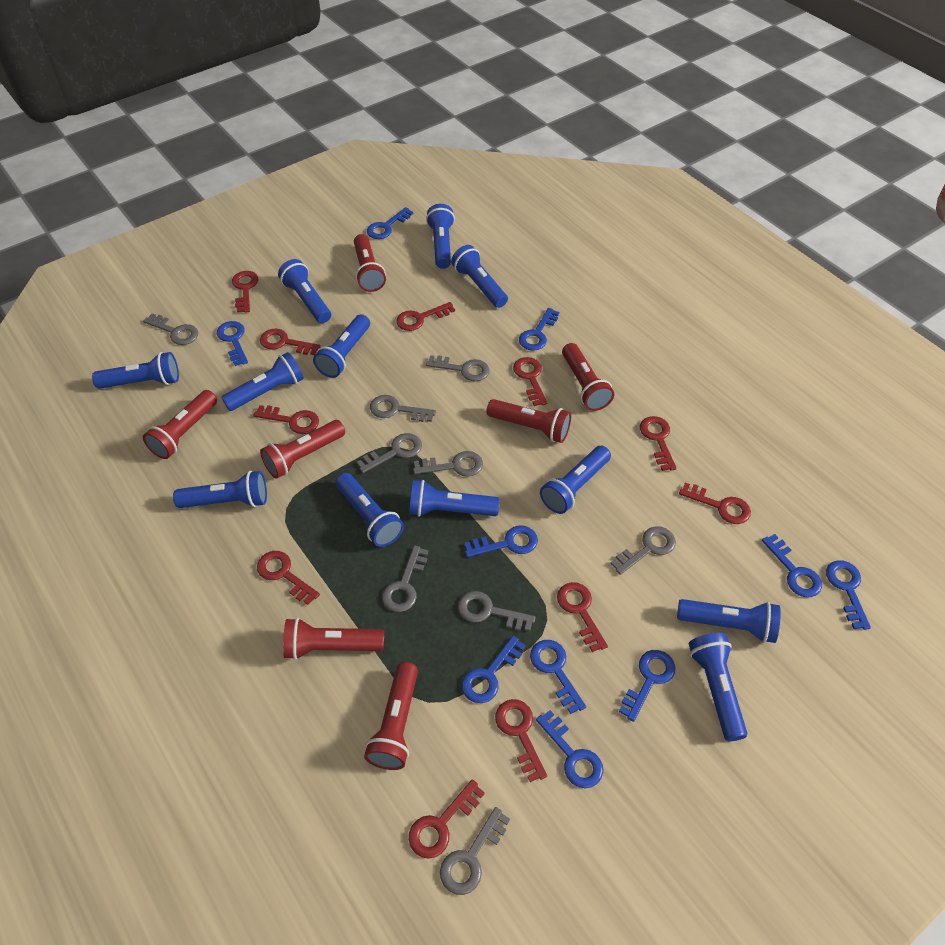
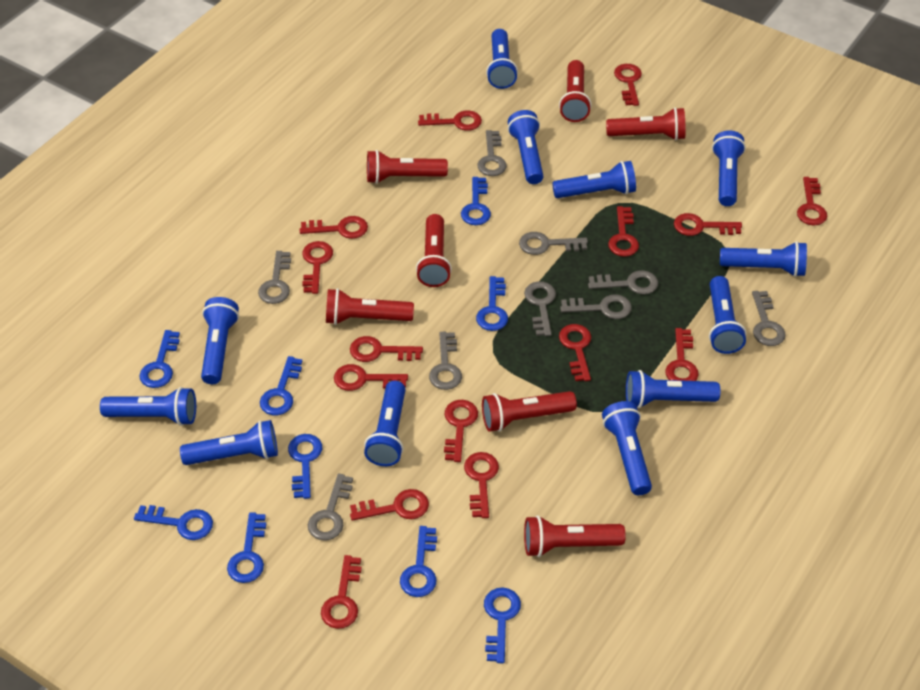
blue key: [217,321,248,366] [367,207,413,239] [462,635,526,703] [464,526,538,557] [519,308,559,351] [530,640,586,714] [536,710,603,788] [619,650,676,722] [762,534,822,597] [826,560,871,630] = 10 -> [134,505,213,540] [139,330,180,388] [227,512,266,583] [260,356,302,415] [288,434,322,499] [400,526,437,597] [461,177,491,225] [476,276,508,331] [484,587,521,663] = 9
red key: [232,271,258,313] [253,405,319,434] [257,551,320,605] [260,328,321,355] [396,302,455,331] [409,779,485,859] [495,699,547,782] [513,357,547,406] [557,582,608,652] [640,416,677,471] [679,483,751,524] = 11 -> [300,216,368,239] [302,241,333,294] [321,555,362,629] [334,364,408,391] [350,336,423,362] [350,489,429,521] [418,110,482,131] [444,400,478,462] [464,452,499,518] [559,324,591,381] [608,206,639,257] [614,64,642,106] [665,328,699,381] [674,213,742,236] [797,177,828,226] = 15

